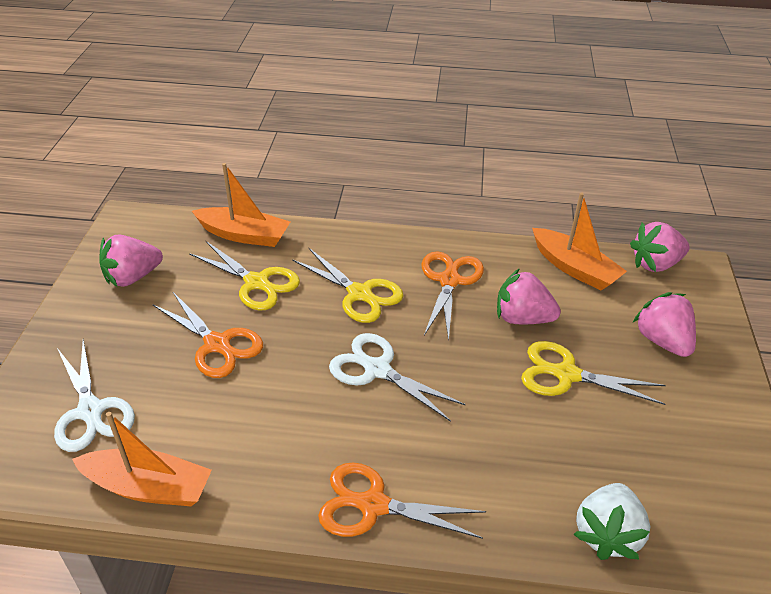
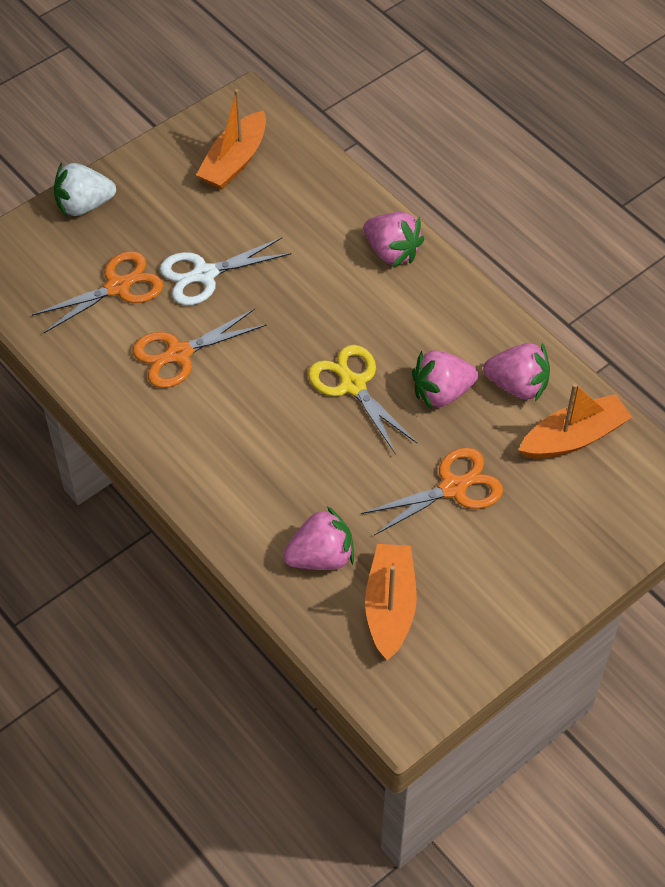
white scissors: [54,340,135,452] [329,333,466,422] = 2 -> [160,237,292,305] = 1
yellow scissors: [189,241,300,310] [292,248,404,323] [521,341,666,405] = 3 -> [308,345,417,455] = 1

